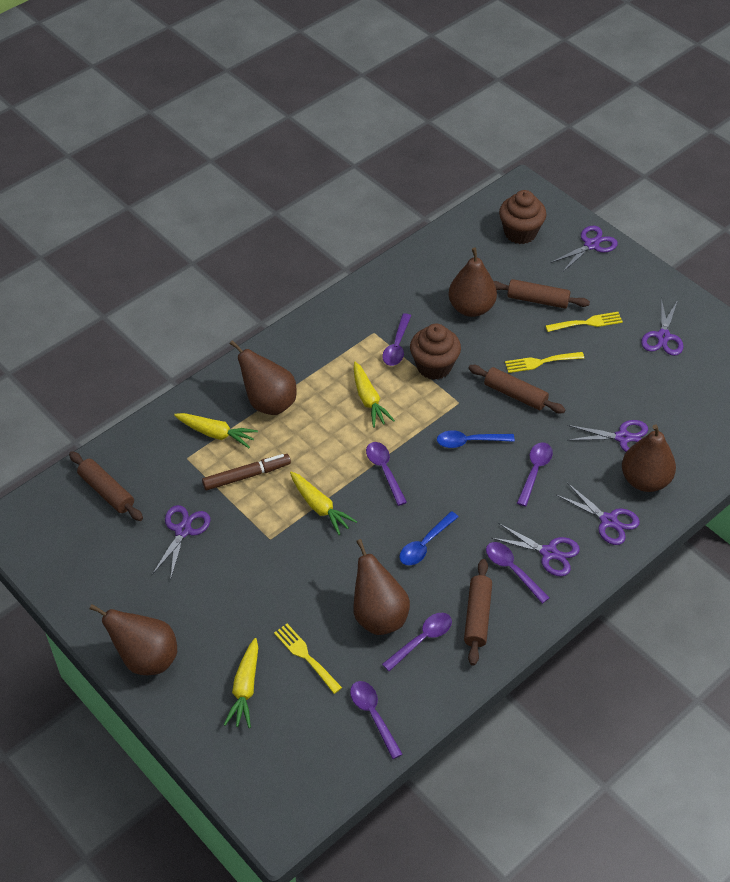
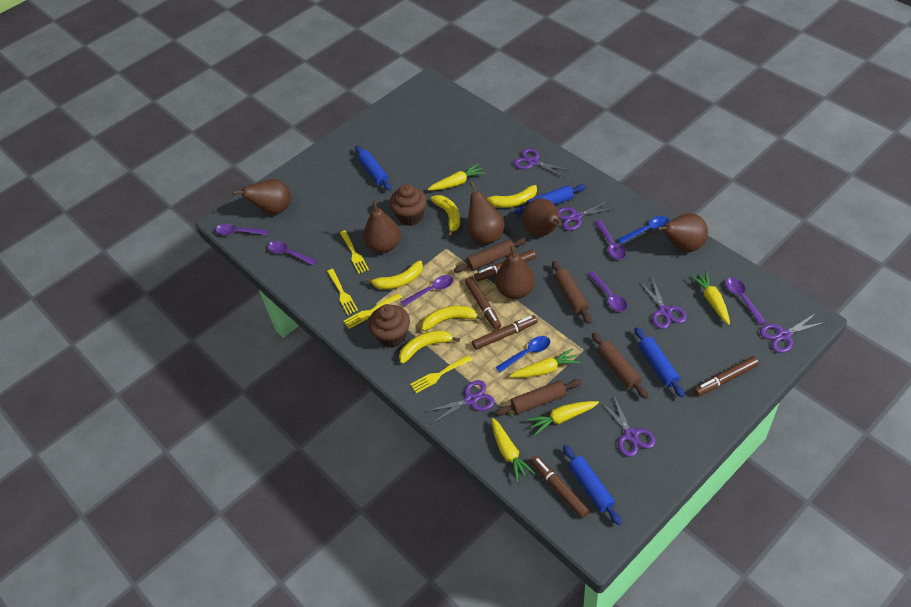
blue rolling pin: none = 0 -> [355,146,391,191] [514,184,586,214] [563,445,622,525] [635,327,685,398] = 4
brown marker: [202,454,291,490] = 1 -> [465,277,501,330] [472,315,537,350] [474,249,536,281] [531,456,589,518] [694,356,759,396] = 5
brown pear: [89,604,177,675] [230,340,297,415] [353,539,410,635] [449,248,497,317] [622,424,676,492] = 5 -> [232,179,291,215] [363,200,401,253] [468,182,505,245] [495,245,535,299] [522,198,562,236] [657,213,708,252] = 6
yellow banana: none = 0 -> [365,260,423,289] [399,330,460,364] [422,305,484,331] [430,195,460,237] [484,185,537,208] = 5
yellow carrot: [174,413,258,448] [224,638,258,728] [290,472,357,535] [354,362,395,428] = 4 -> [428,164,485,190] [492,418,535,482] [510,348,580,378] [527,401,599,435] [690,271,730,325] = 5
yellow fork: [274,624,342,694] [505,352,584,373] [545,312,623,332] = 3 -> [327,269,358,315] [340,230,369,274] [344,293,402,329] [410,355,472,393] = 4

